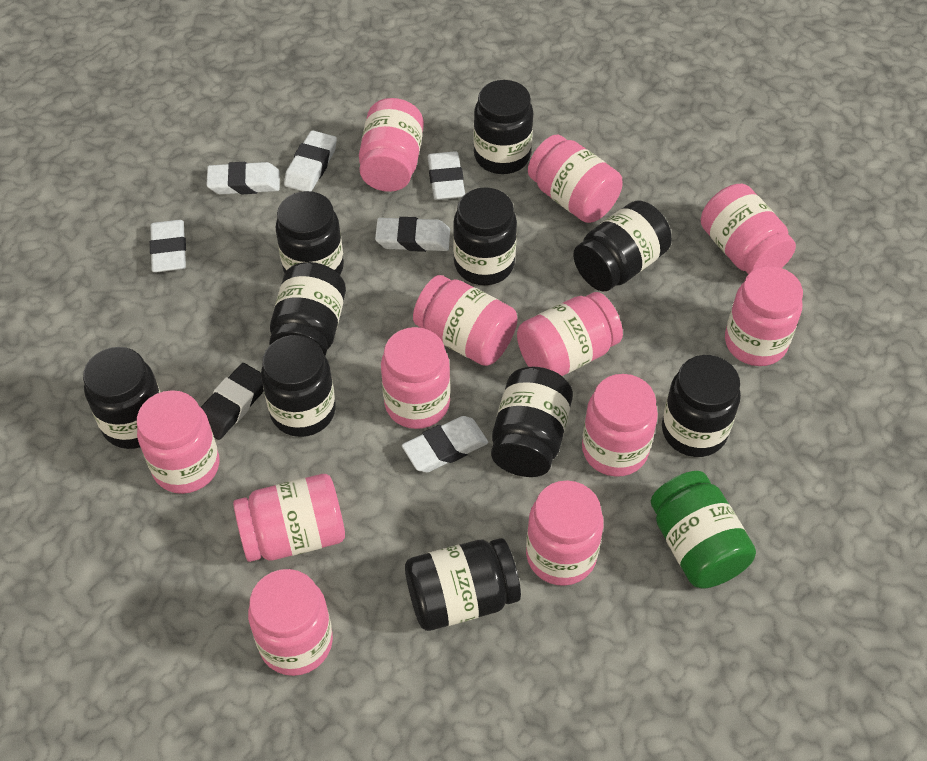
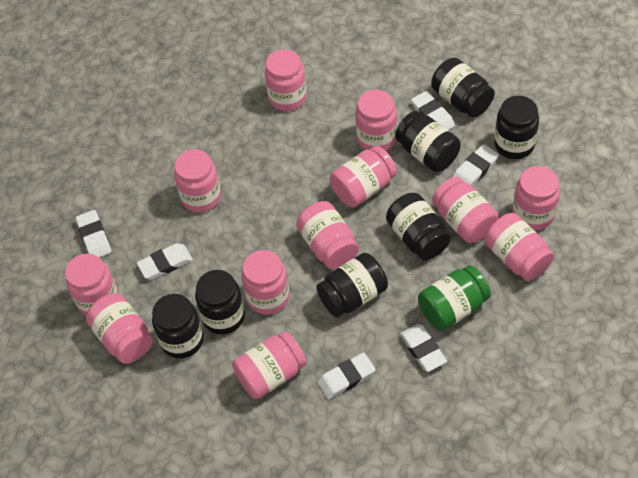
black eraser: [201,363,264,440] = 1 -> none = 0
black jar: [83,347,161,449] [261,335,336,437] [269,262,346,356] [276,191,344,275] [405,538,521,631] [453,187,517,285] [474,80,533,174] [491,367,573,477] [573,201,672,291] [662,355,741,457] = 10 -> [152,294,204,358] [195,270,245,335] [316,253,388,318] [386,193,451,260] [395,111,461,172] [431,58,495,118] [494,96,539,159] = 7

